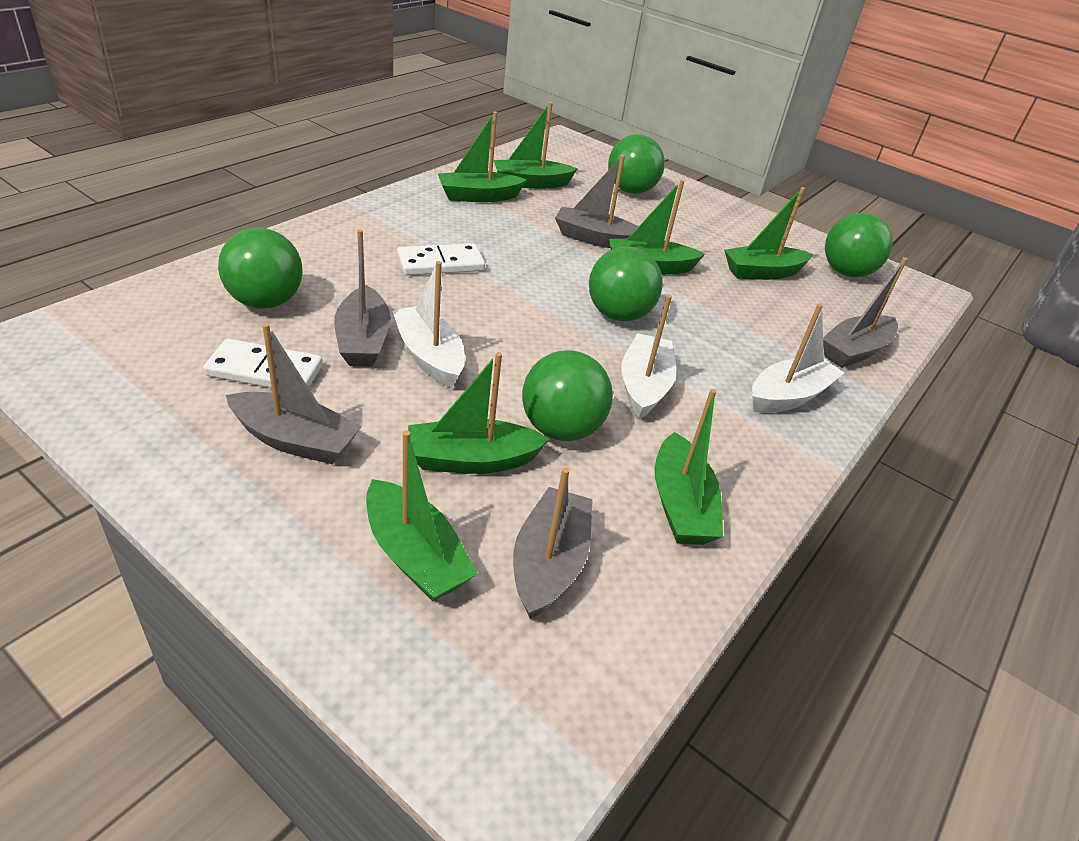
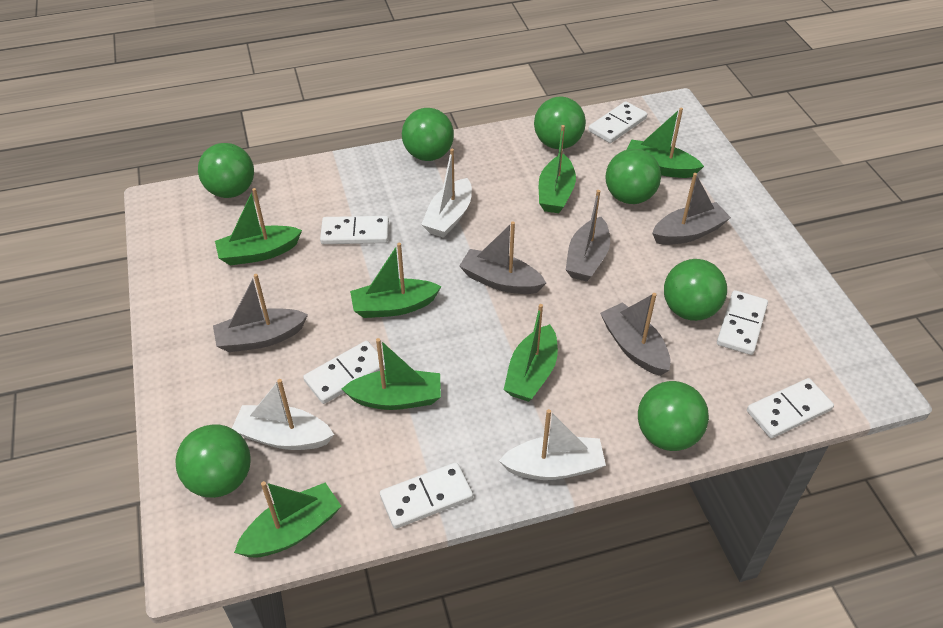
green ball: [218,228,303,309] [522,350,613,441] [589,247,663,321] [608,134,665,194] [825,213,893,277] = 5 -> [175,425,251,498] [198,143,254,198] [402,108,454,161] [534,97,586,149] [605,149,661,204] [638,381,709,451] [664,259,727,321] = 7
white domino: [203,339,323,388] [397,243,485,275] = 2 -> [303,341,385,404] [320,216,389,244] [380,462,473,529] [588,101,647,143] [717,290,768,355] [747,378,834,438] = 6

